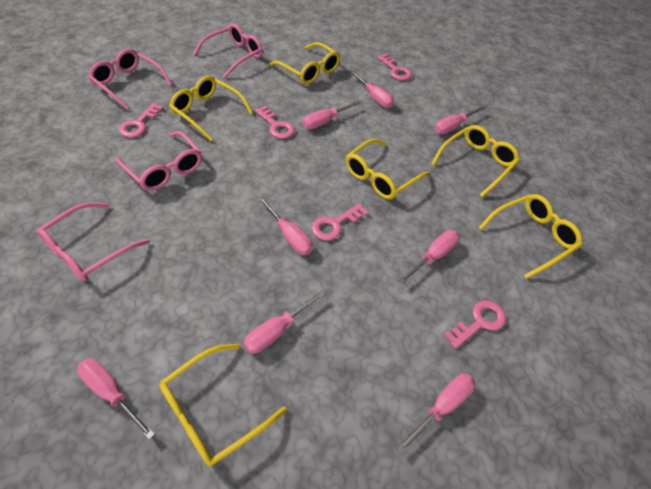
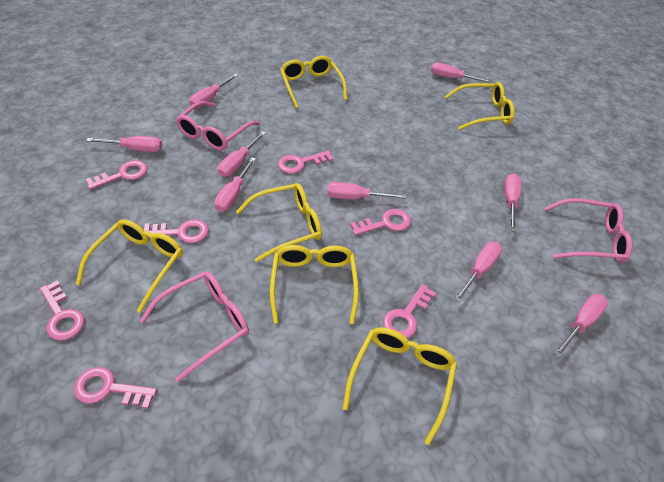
pink glasses: [37,203,150,281] [88,49,172,110] [116,131,202,191] [193,24,263,78] = 4 -> [140,271,249,382] [176,101,260,150] [544,198,632,263] = 3
pink key: [119,103,163,138] [255,106,295,139] [312,203,368,241] [377,53,412,80] [444,300,506,349] = 5 -> [40,280,85,341] [74,367,157,409] [86,160,148,190] [144,220,209,243] [278,151,333,174] [350,209,411,235] [383,284,436,338] = 7
pink screwdriver: [77,359,155,440] [244,290,326,353] [258,197,313,255] [303,100,361,129] [350,71,394,108] [396,373,475,454] [399,230,460,284] [435,106,486,134] = 8 -> [86,136,162,152] [189,74,238,108] [215,158,256,212] [218,131,266,177] [327,182,406,200] [431,63,492,83] [454,242,502,303] [504,174,522,232] [554,294,608,358] = 9

